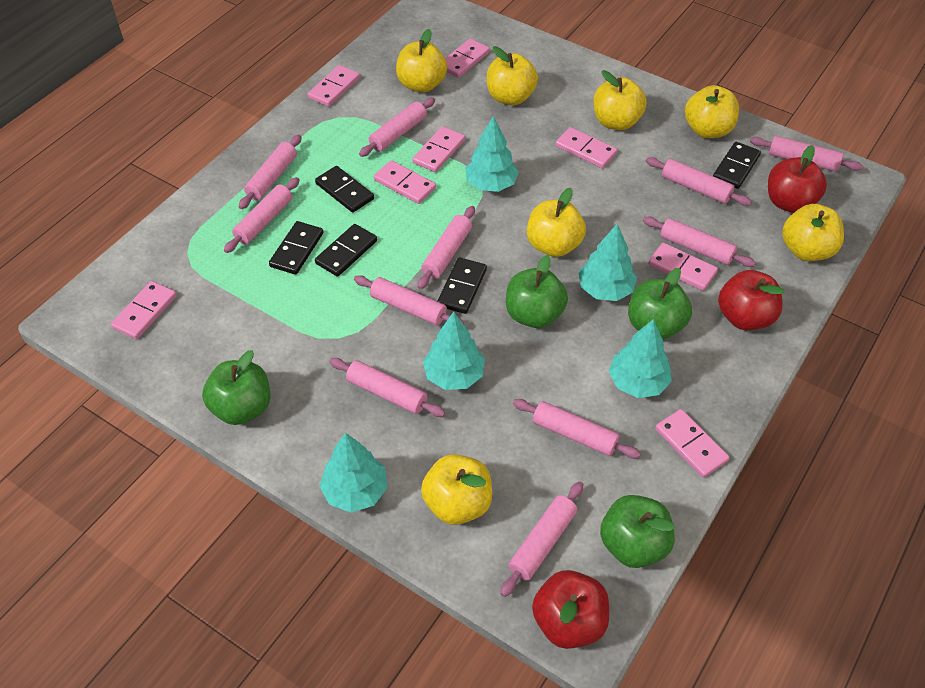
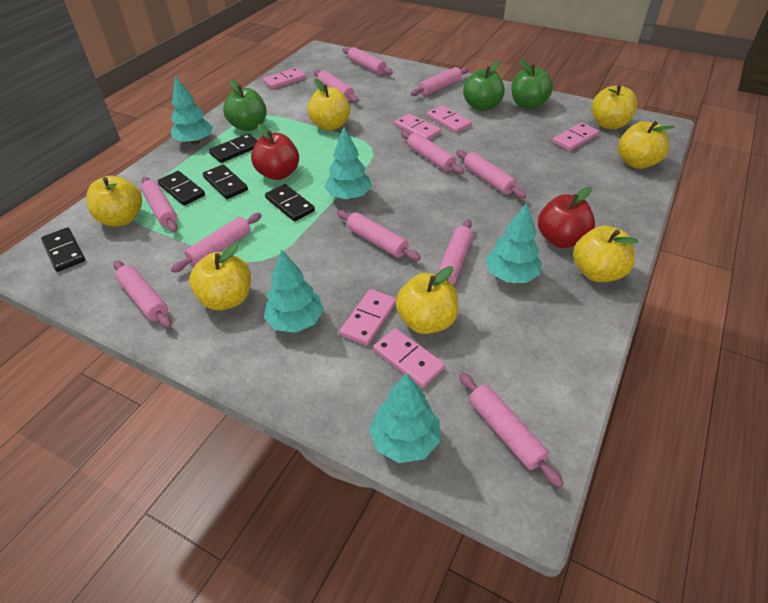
green apple: [202,350,270,425] [506,255,568,328] [600,495,675,568] [628,268,692,339] = 4 -> [223,79,267,131] [463,61,505,111] [511,59,553,109] = 3
pink domino: [111,281,177,339] [308,65,360,107] [374,160,436,204] [412,126,465,172] [445,38,490,78] [555,127,617,168] [648,242,718,291] [655,409,729,478] = 8 -> [263,68,306,89] [340,289,396,346] [373,328,445,388] [394,114,441,140] [427,106,472,133] [552,122,599,151] = 6
red apple: [532,570,609,649] [718,270,784,330] [768,145,827,213] = 3 -> [251,124,299,180] [538,187,595,248] = 2

